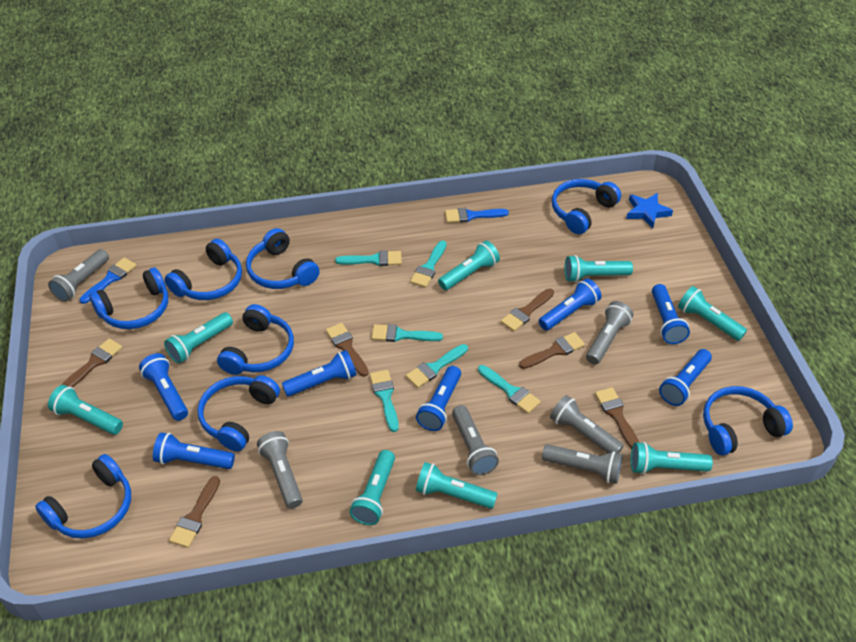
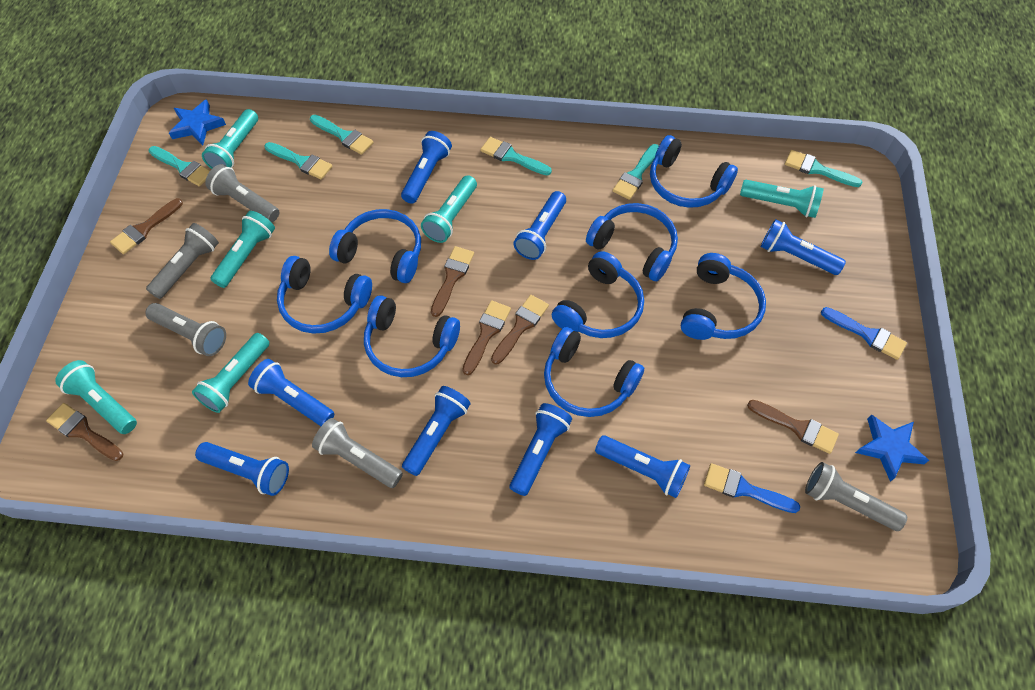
blue flashlight: [139,353,188,421] [153,432,235,469] [282,350,356,396] [416,366,461,431] [539,278,602,331] [652,284,690,344] [659,349,712,406] = 7 -> [195,442,289,496] [248,359,334,426] [401,131,452,204] [402,386,471,476] [510,403,572,496] [513,191,566,260] [595,435,690,498] [761,219,846,275] = 8
blue star: [626,193,673,229] = 1 -> [169,99,226,146] [855,415,929,482] = 2
grey flashlight: [48,249,109,302] [257,431,303,509] [452,405,499,475] [542,444,623,484] [550,395,624,454] [586,301,634,365] = 6 -> [145,303,226,356] [146,223,219,299] [205,164,280,222] [312,418,403,488] [805,462,907,531] = 5
turquoise flashlight: [48,385,123,435] [164,312,233,364] [349,450,395,525] [416,462,497,509] [438,241,500,290] [564,255,633,282] [631,442,713,474] [678,286,747,341] = 8 -> [55,360,137,434] [192,333,269,413] [202,109,258,169] [211,211,275,288] [421,175,477,243] [740,180,824,218] = 6

